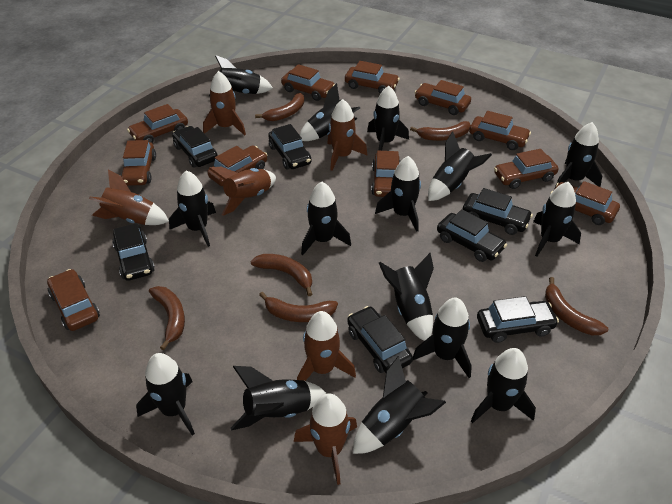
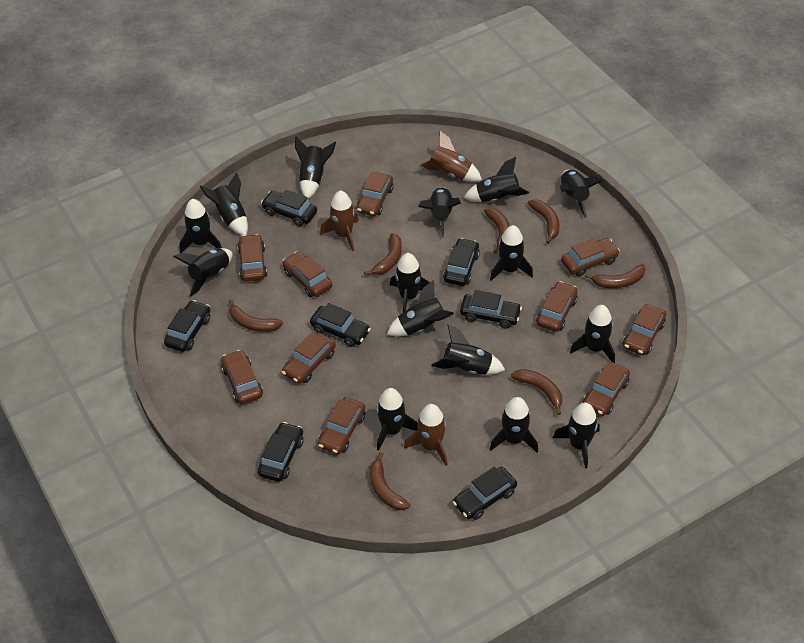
brown banana: [149,286,185,350] [250,254,312,296] [255,93,304,121] [259,292,338,322] [410,121,470,141] [545,277,608,335] = 6 -> [229,299,283,332] [364,233,402,276] [370,452,410,510] [484,208,510,254] [511,369,562,415] [528,199,560,244] [585,264,646,288] = 7
brown car: [47,269,100,331] [120,140,156,186] [127,104,188,143] [207,145,268,186] [281,64,335,101] [345,61,400,94] [371,151,401,197] [414,80,471,115] [469,111,531,150] [494,149,558,189] [550,181,620,225] = 11 -> [221,350,263,404] [238,234,267,281] [282,252,332,297] [282,333,336,384] [318,397,365,454] [356,172,393,216] [536,281,578,332] [561,238,620,276] [583,362,630,416] [623,304,666,355] = 10
brown rocket: [89,169,169,225] [203,71,246,135] [209,167,276,216] [294,393,357,485] [297,311,356,381] [327,99,368,171] = 6 -> [320,190,359,251] [404,404,448,466] [420,131,482,182] = 3

